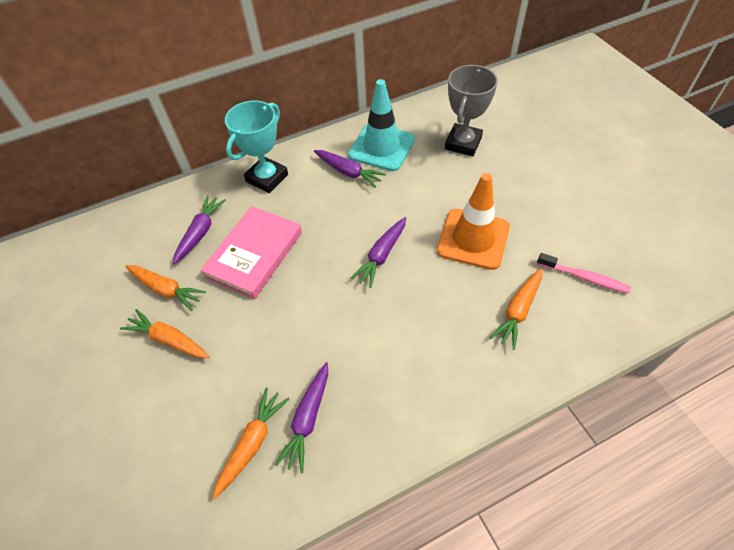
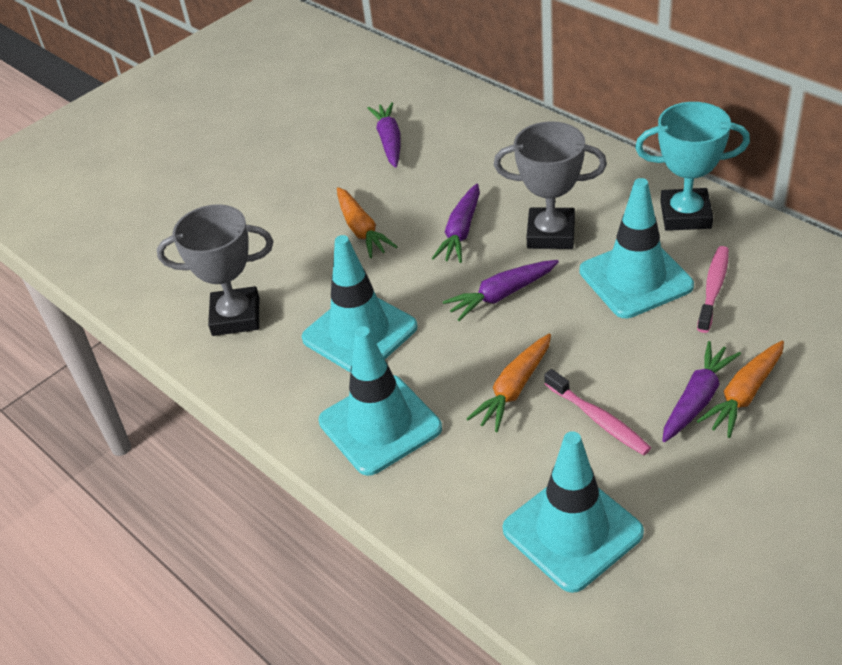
grey trophy: [445,65,498,156] = 1 -> [157,204,273,336] [494,121,607,249] = 2
orange carrot: [120,309,210,358] [125,265,206,311] [212,388,289,499] [490,268,542,350] = 4 -> [337,187,398,258] [466,334,551,432] [697,341,784,438] = 3
orange traffic cone: [437,173,510,270] = 1 -> none = 0
pink book: [200,206,302,299] = 1 -> none = 0
pink toothbrush: [537,253,631,294] = 1 -> [544,369,651,455] [697,246,729,333] = 2
turquoise traffic cone: [348,79,415,171] = 1 -> [302,235,417,372] [319,326,442,476] [503,431,644,593] [580,178,694,318] = 4

